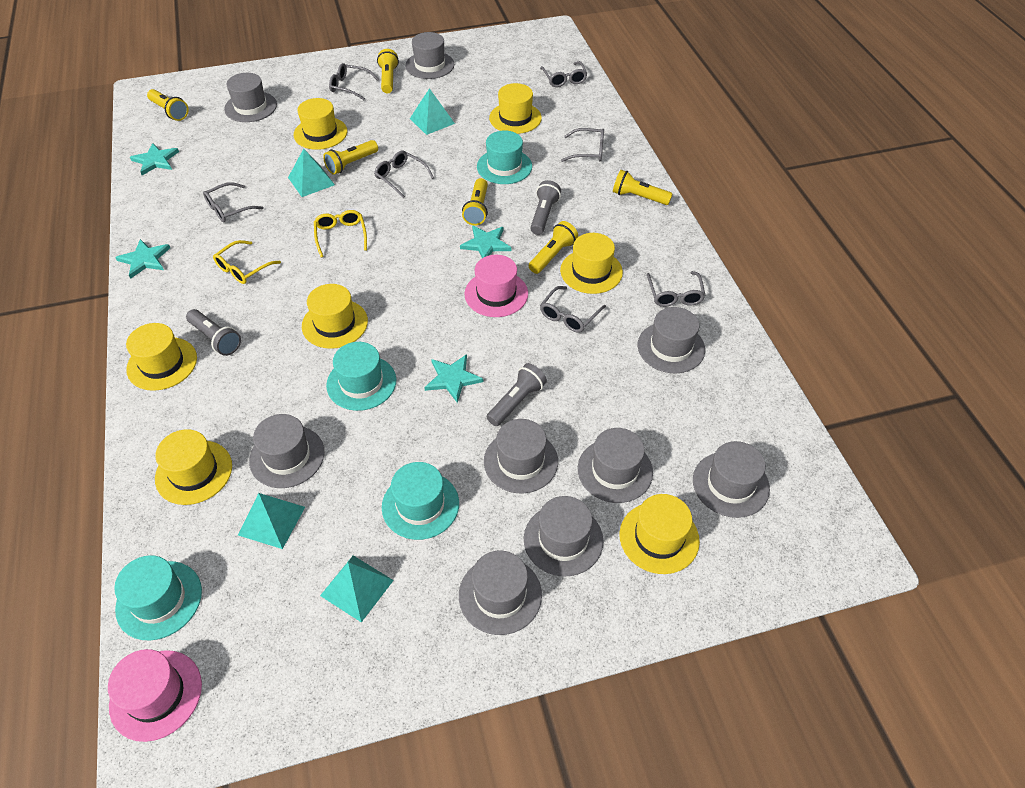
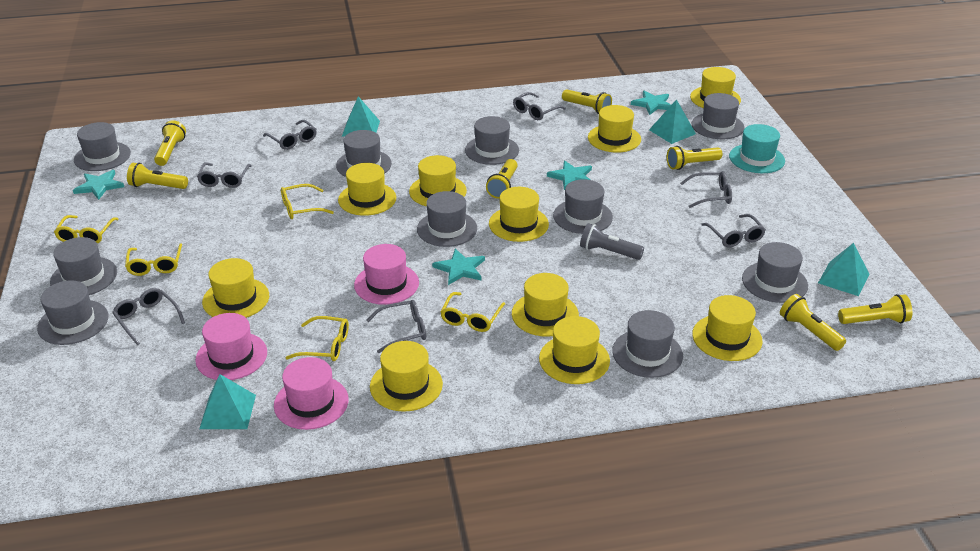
grey flashlight: [186,309,241,356] [487,363,547,426] [530,180,561,235] = 3 -> [580,223,644,260] = 1
grey hat: [224,73,277,122] [249,414,325,488] [405,32,454,79] [459,550,542,635] [484,419,558,493] [524,496,604,577] [578,428,653,503] [638,307,705,374] [693,441,770,518] = 9 -> [37,280,108,345] [50,237,117,295] [74,122,131,171] [336,130,392,177] [417,191,477,247] [465,116,519,165] [553,179,613,234] [612,310,683,378] [692,93,745,139] [742,242,808,303] = 10
pink hat: [108,649,202,742] [464,255,528,317] = 2 -> [195,313,267,380] [274,357,349,430] [354,244,419,305] = 3
turquoise hat: [114,555,202,640] [326,342,396,411] [382,462,459,540] [477,130,532,184] = 4 -> [729,124,785,173] = 1
yellow flashlight: [147,89,189,121] [323,140,378,175] [377,49,399,93] [462,178,488,225] [529,221,578,274] [613,170,672,205] = 6 -> [127,163,188,189] [154,120,186,166] [486,159,518,199] [562,89,612,114] [667,146,722,170] [780,294,846,351] [838,294,912,324] = 7
yellow glasses: [213,240,281,284] [314,210,367,258] = 2 -> [54,215,119,243] [125,244,182,276] [281,184,334,219] [285,316,349,361] [440,292,505,332] = 5
yellow hat: [126,323,197,391] [155,429,232,505] [294,98,347,150] [302,284,368,349] [489,83,542,134] [560,233,623,294] [620,494,700,574] = 7 -> [202,258,269,318] [338,163,396,216] [370,341,443,412] [409,155,467,206] [489,187,549,242] [512,273,579,337] [539,316,610,384] [588,105,641,153] [690,67,741,108] [692,295,763,361] = 10

